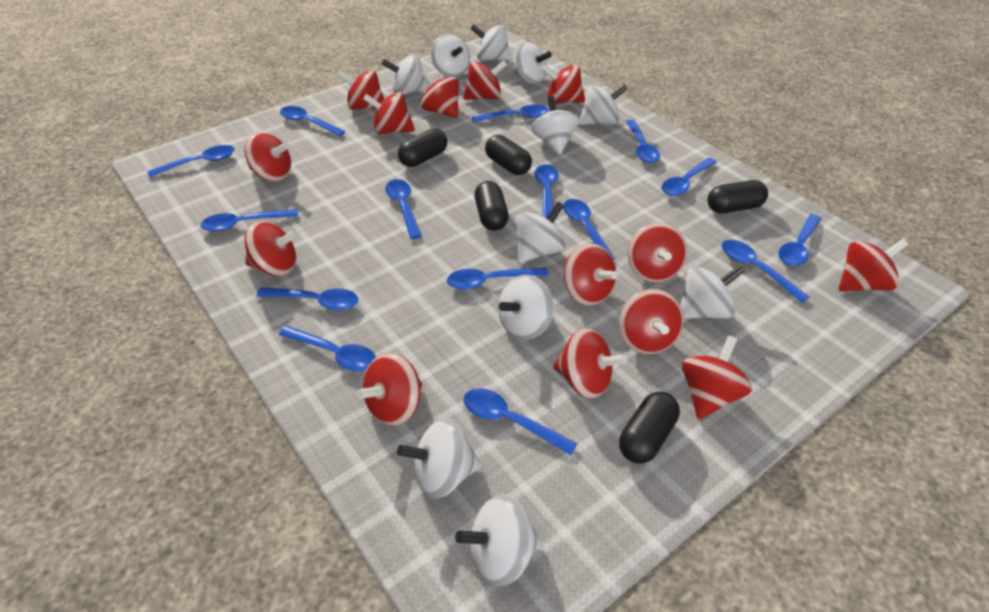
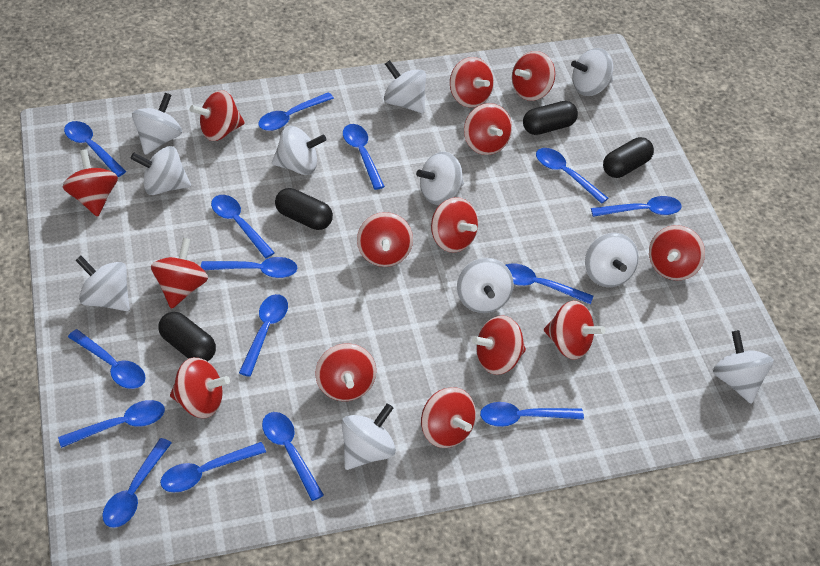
black capsule: [398,128,447,167] [474,181,509,231] [485,135,532,175] [619,392,680,463] [708,180,768,213] = 5 -> [158,312,216,361] [275,188,333,230] [523,101,578,135] [603,137,654,178] = 4

